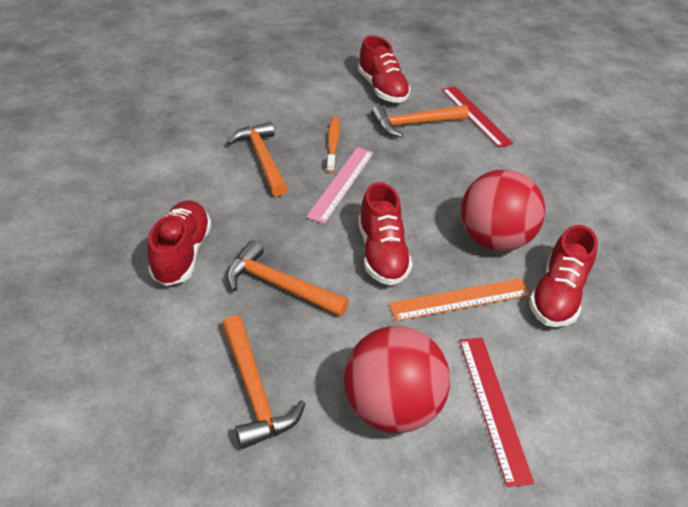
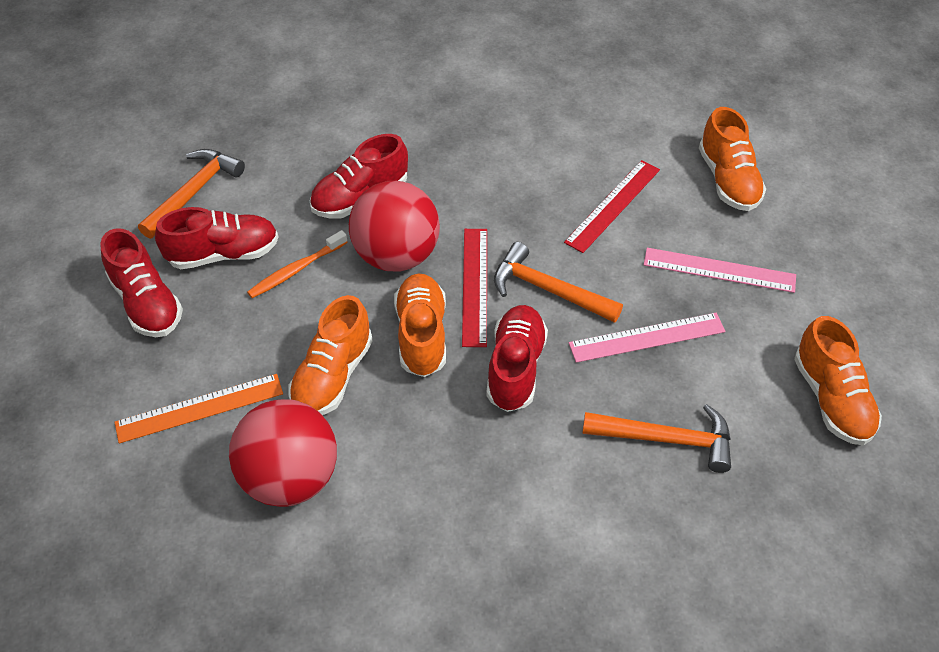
orange hammer: [222,315,305,449] [226,240,349,317] [227,122,288,197] [371,105,469,138] = 4 -> [138,149,245,239] [494,242,623,323] [582,404,731,473] = 3
orange shoe: none = 0 -> [288,295,373,415] [394,273,446,377] [699,107,766,211] [794,316,882,445] = 4
pink ruler: [306,147,374,224] = 1 -> [569,313,726,363] [644,248,796,293] = 2

